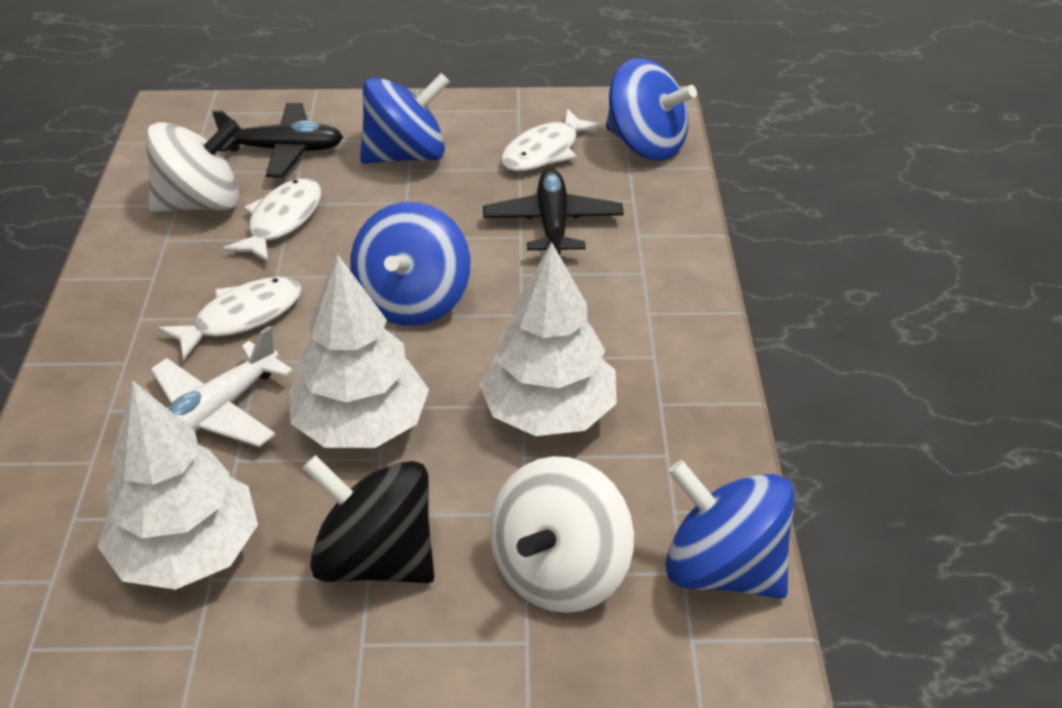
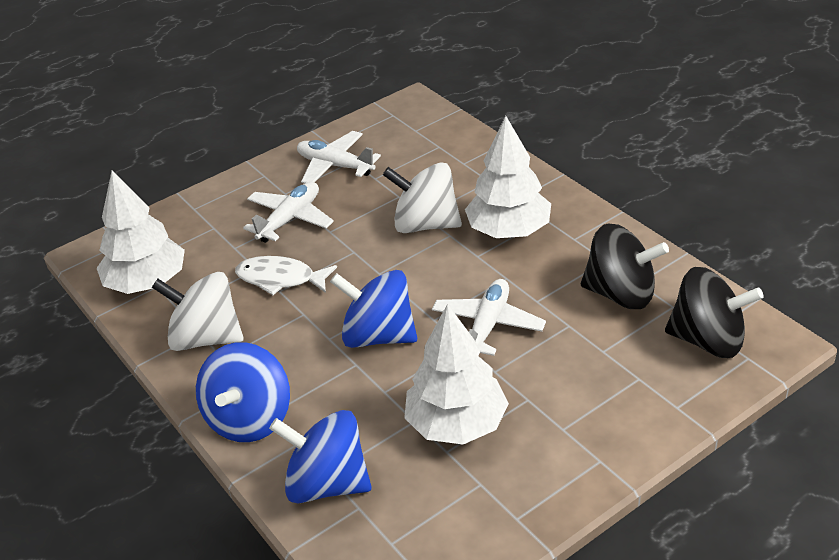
black plane: [212,103,343,177] [483,169,624,255] = 2 -> none = 0
black spinning top: [302,455,434,583] = 1 -> [581,224,669,309] [665,267,764,358] = 2
blue spinning top: [350,202,470,326] [360,73,450,164] [606,58,697,161] [665,460,795,599] = 4 -> [196,342,290,442] [269,410,372,503] [330,270,417,348] = 3
white fish: [157,277,302,361] [222,178,321,263] [501,108,603,171] = 3 -> [235,256,337,295] = 1
white plane: [151,326,293,447] = 1 -> [243,182,334,243] [297,131,381,184] [432,279,546,356] = 3

